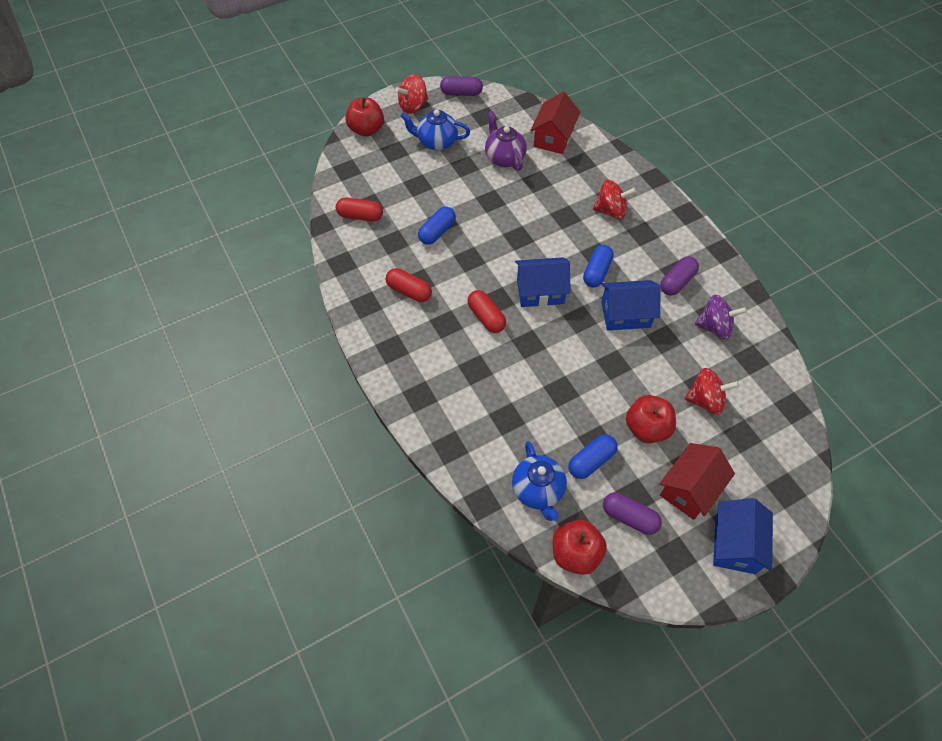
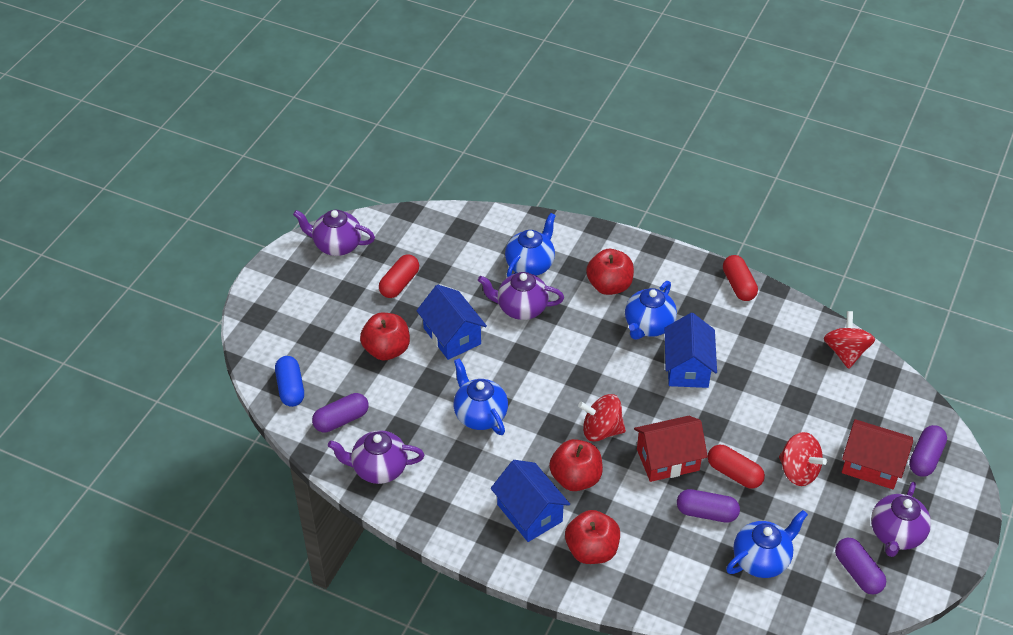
blue capsule: [418,206,456,245] [569,434,618,479] [583,245,614,287] = 3 -> [275,356,304,407] = 1
blue teapot: [400,109,470,151] [512,441,567,521] = 2 -> [453,358,508,435] [505,213,556,277] [625,281,677,340] [726,510,808,578] = 4
purple capsule: [440,76,483,96] [603,492,662,535] [660,256,699,296] = 3 -> [312,393,369,433] [677,489,740,523] [835,538,886,595] [909,425,947,477] = 4
purple spinning top: [695,295,747,339] = 1 -> none = 0
purple teapot: [485,111,527,171] = 1 -> [293,210,375,256] [328,430,424,484] [478,272,564,320] [871,482,931,557] = 4
red apple: [345,97,384,137] [553,520,607,575] [626,395,676,443] = 3 -> [360,313,410,360] [549,439,603,491] [565,510,620,564] [586,249,634,295] = 4

